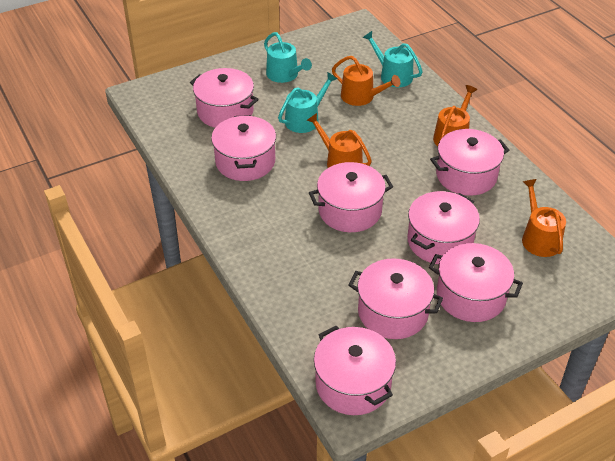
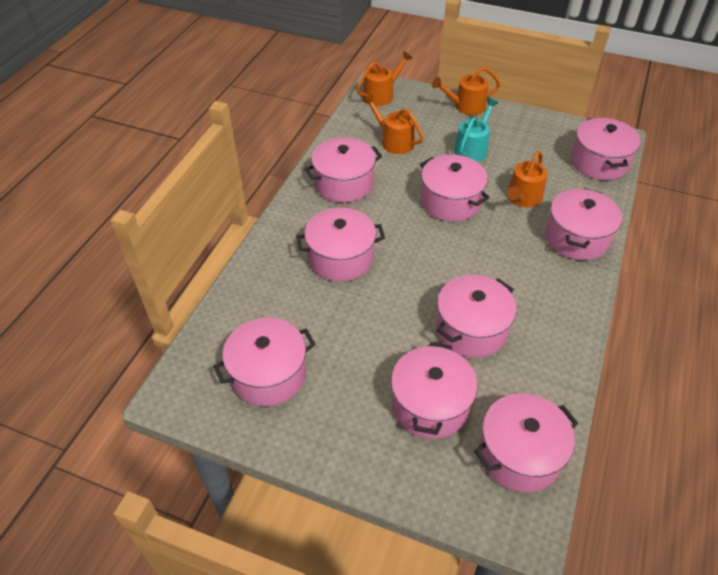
pink pot: [190,68,259,128] [211,115,276,181] [309,162,393,232] [314,326,396,415] [348,258,443,339] [407,191,480,264] [429,243,523,322] [430,129,509,196] = 8 -> [213,318,315,406] [296,208,385,282] [304,138,382,203] [391,342,478,439] [420,155,490,222] [436,275,517,358] [474,393,578,492] [545,188,622,260] [571,118,641,180] = 9
turquoise watering can: [264,32,312,83] [278,72,337,133] [363,31,423,87] = 3 -> [454,98,498,162] = 1

